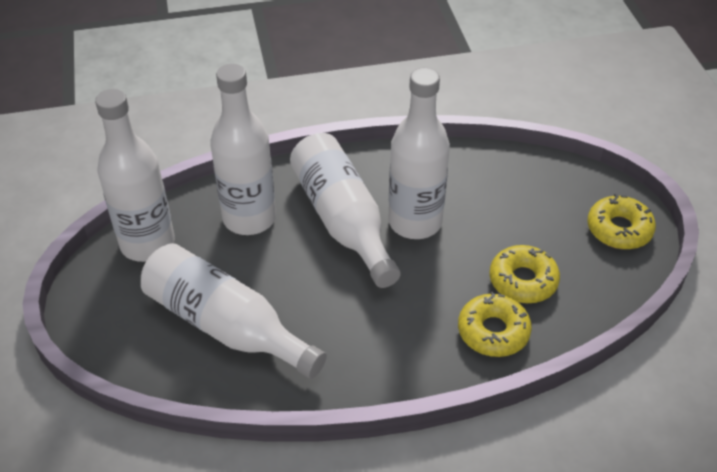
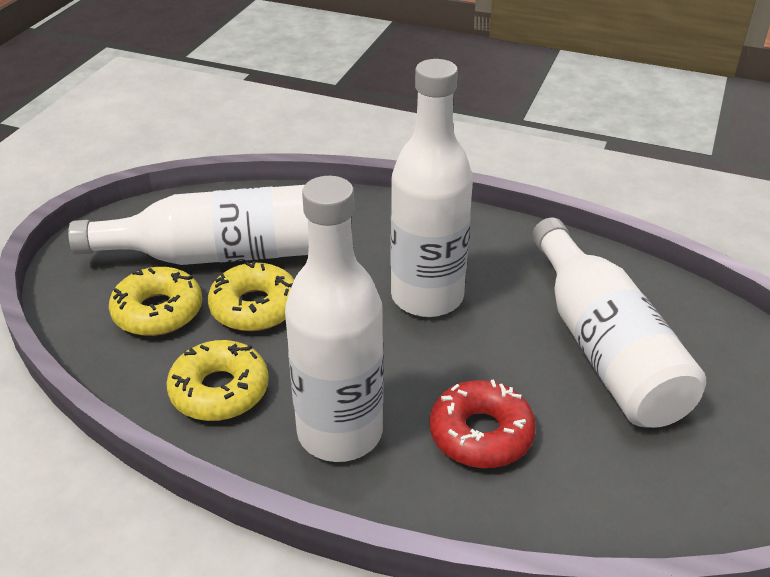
red donut: none = 0 -> [430,380,536,468] = 1
white bottle: [95,89,175,262] [141,243,326,379] [210,64,276,235] [290,133,401,288] [388,68,450,239] = 5 -> [68,185,309,265] [285,176,384,462] [390,59,473,317] [532,218,706,428] = 4

